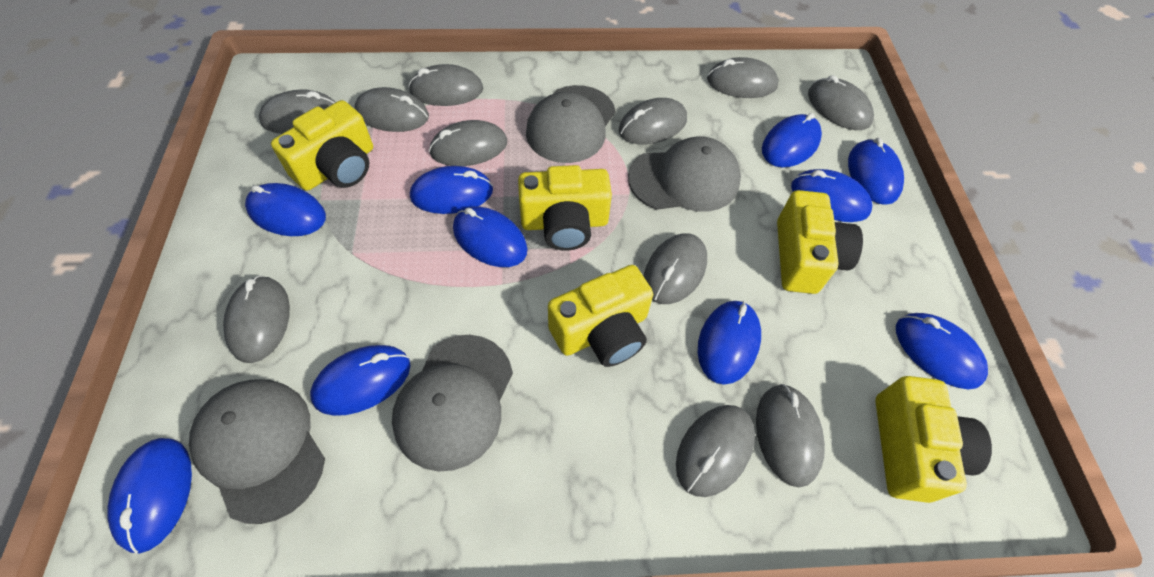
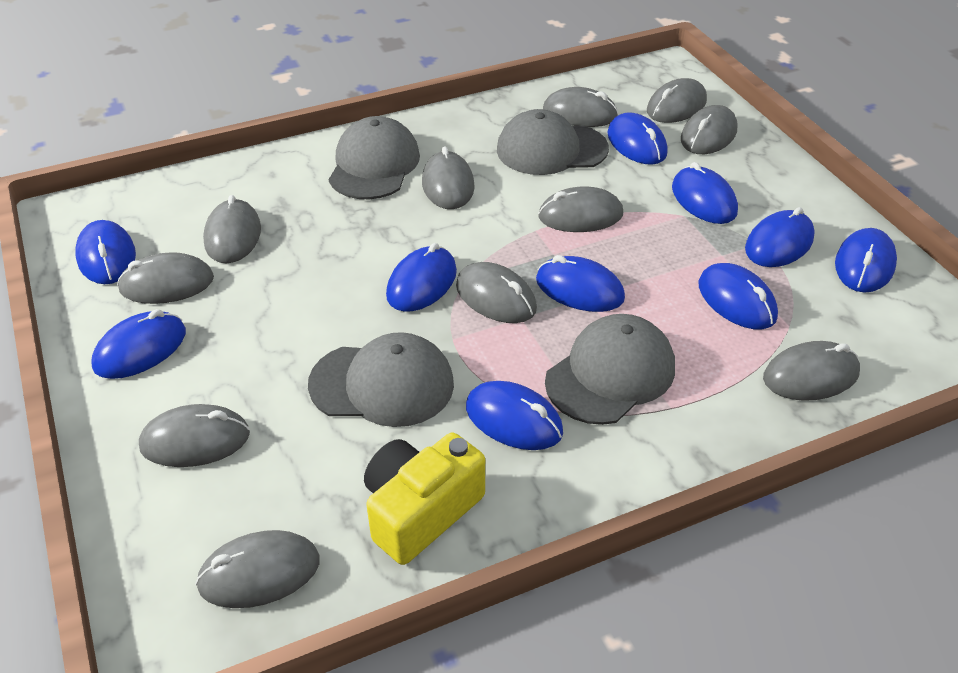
yellow camera: [271,100,373,191] [518,165,612,251] [548,265,653,367] [777,190,863,294] [875,376,992,503] = 5 -> [364,433,485,565] = 1

